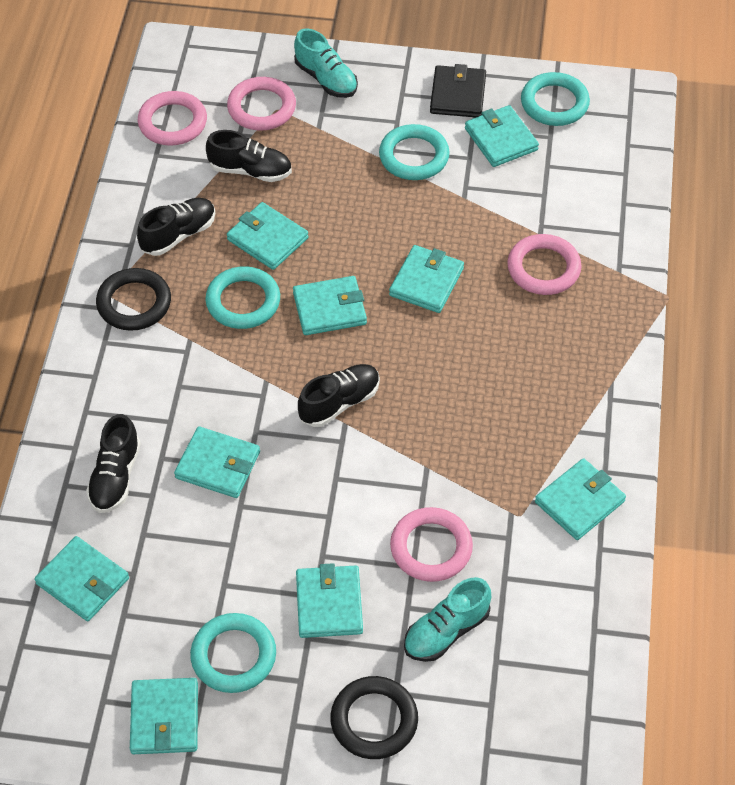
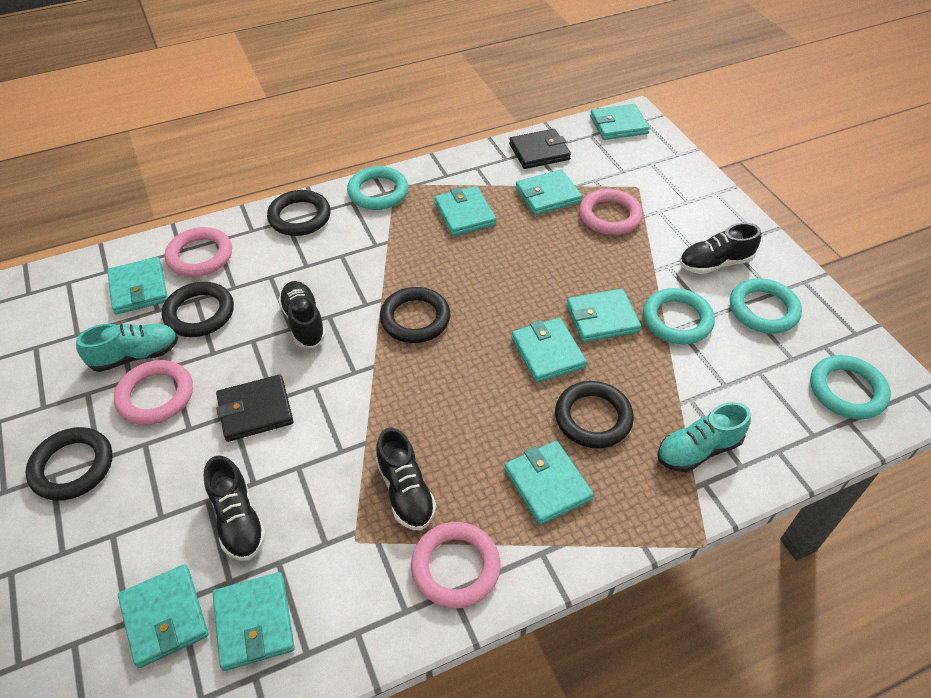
black ring: [96,268,171,331] [330,676,418,759] = 2 -> [26,427,113,501] [162,282,234,337] [267,190,331,236] [380,287,450,343] [555,381,634,448] = 5
black wallet: [430,64,486,117] = 1 -> [216,374,293,442] [509,129,571,169] = 2

